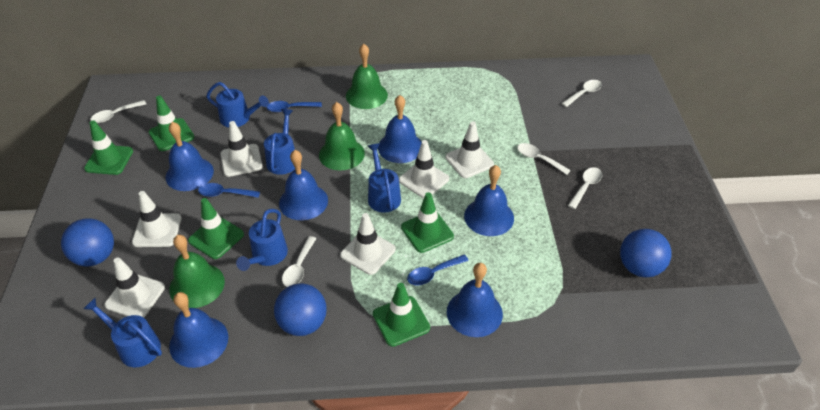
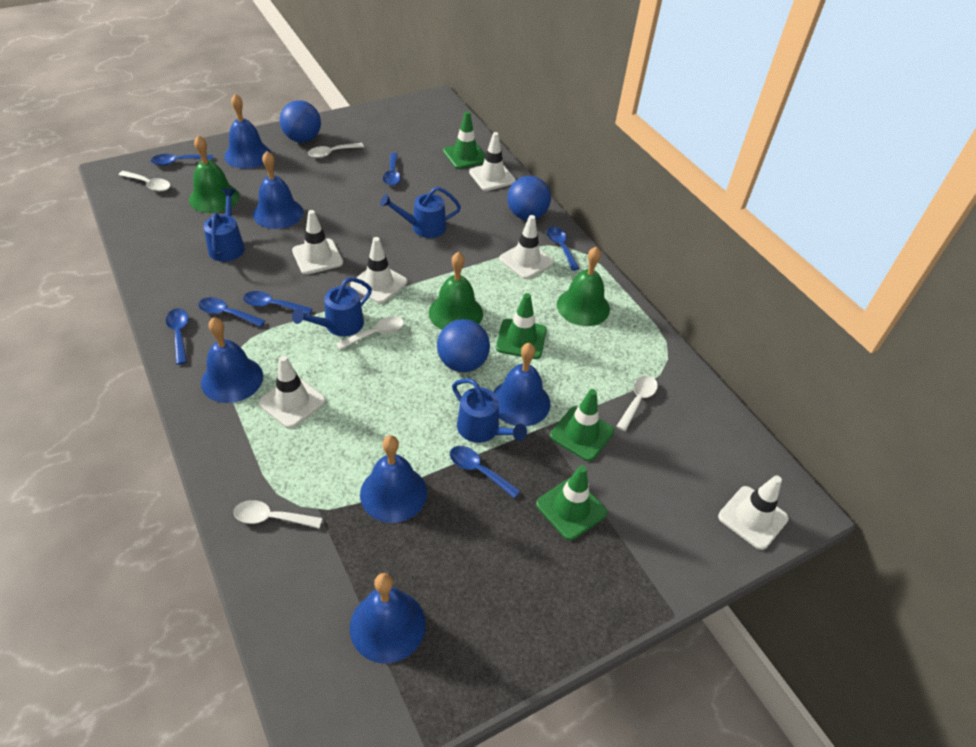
blue spoon: [198,183,260,198] [266,101,322,112] [407,254,469,286] = 3 -> [150,154,213,166] [166,308,189,365] [198,297,265,327] [243,291,313,315] [383,153,401,186] [450,446,520,498] [547,227,580,271] = 7
blue watering can: [83,298,162,367] [206,82,269,127] [236,209,288,271] [264,109,295,175] [368,143,401,213] = 5 -> [203,188,245,262] [292,277,372,336] [380,186,461,238] [452,378,527,443] = 4
green traffic cone: [84,120,133,175] [149,96,194,151] [188,198,244,259] [373,283,430,347] [401,192,454,253] = 5 -> [443,111,485,169] [496,293,547,359] [536,465,607,540] [550,389,614,461] = 4

